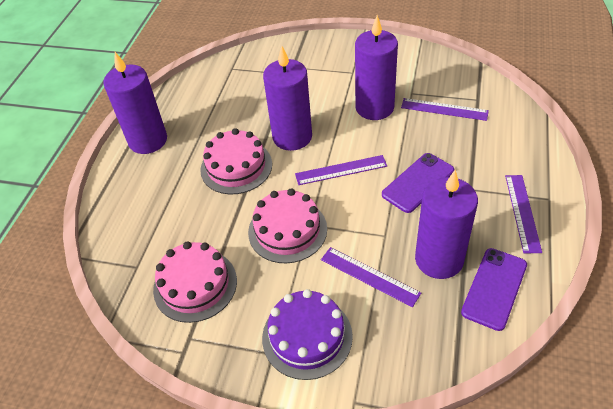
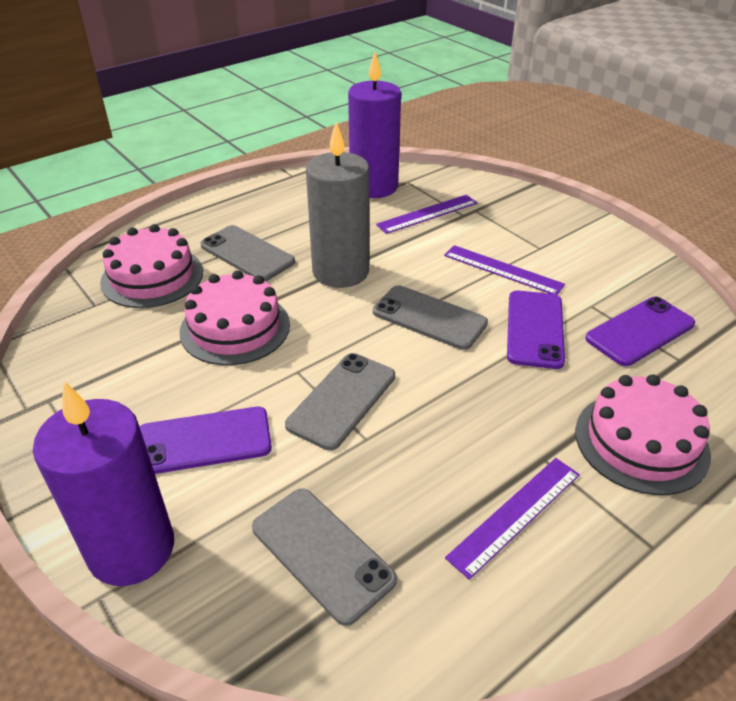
grey candle: none = 0 -> [306,122,369,288] = 1
grey phone: none = 0 -> [200,225,295,281] [252,488,397,626] [285,353,395,451] [373,285,488,350] = 4
purple cake: [262,289,353,380] = 1 -> none = 0
purple candle: [103,52,167,154] [263,46,312,151] [355,15,398,120] [415,170,478,279] = 4 -> [33,381,174,586] [348,52,401,198] = 2
purple phone: [382,153,454,213] [461,248,527,331] = 2 -> [139,407,272,474] [507,290,565,369] [585,297,695,366] = 3
purple ruler: [295,155,387,185] [321,247,421,307] [401,98,489,121] [505,175,542,253] = 4 -> [376,195,477,234] [444,245,565,295] [445,458,580,580] = 3

